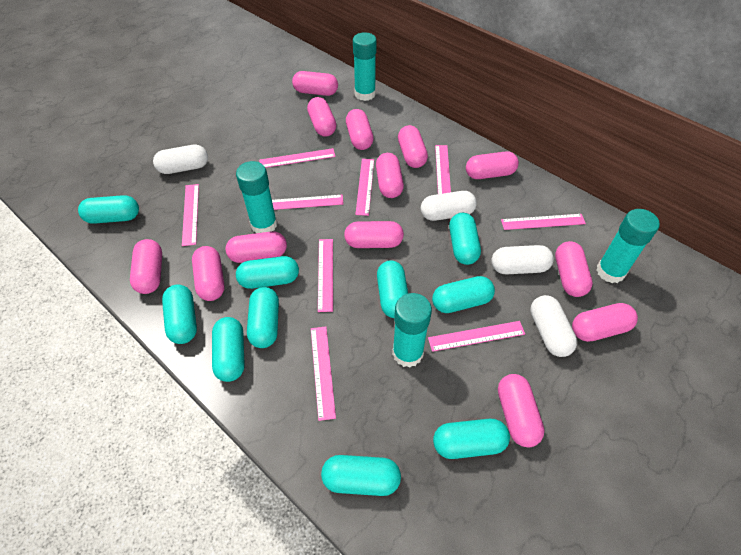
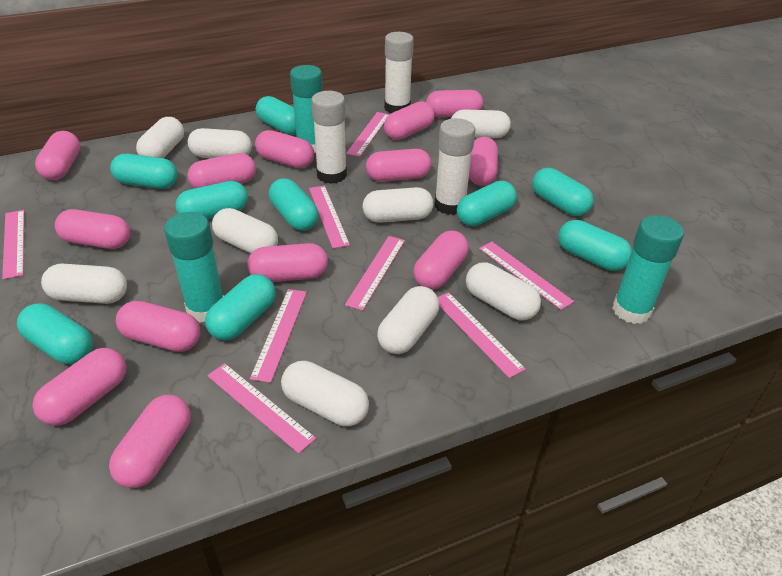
pink ruler: [182,184,199,246] [259,148,336,168] [272,195,343,210] [311,327,336,421] [318,239,333,312] [355,159,374,216] [428,321,525,352] [435,145,451,194] [501,214,586,230] = 9 -> [2,210,24,279] [207,363,316,454] [250,289,307,383] [309,186,350,248] [345,236,405,311] [346,112,390,157] [438,292,526,378] [479,242,574,310] = 8
turquoise capsule: [78,195,139,224] [162,284,197,344] [212,317,245,382] [236,256,299,289] [247,287,279,348] [321,455,401,496] [377,261,408,318] [432,276,495,313] [433,419,510,459] [449,213,481,265] = 10 -> [17,303,93,364] [110,154,177,189] [175,181,248,219] [205,274,276,341] [256,96,296,135] [269,178,318,231] [457,181,517,226] [532,168,594,216] [558,220,632,271] = 9
turquoise glue stick: [236,161,277,233] [353,32,377,101] [392,293,432,368] [596,209,660,283] = 4 -> [164,212,223,323] [290,65,323,153] [612,215,684,324] = 3
white capsule: [153,145,208,174] [421,191,477,221] [491,245,554,275] [530,295,577,357] = 4 -> [41,264,127,304] [136,117,184,158] [188,128,252,158] [212,208,278,254] [281,361,369,427] [363,187,434,223] [377,286,439,354] [451,109,511,138] [466,262,541,321] = 9
white glue stick: none = 0 -> [311,91,347,184] [384,32,414,113] [435,118,475,215] = 3

